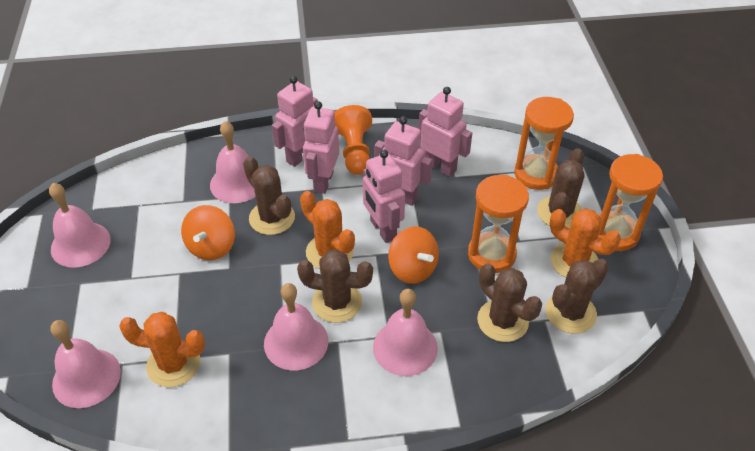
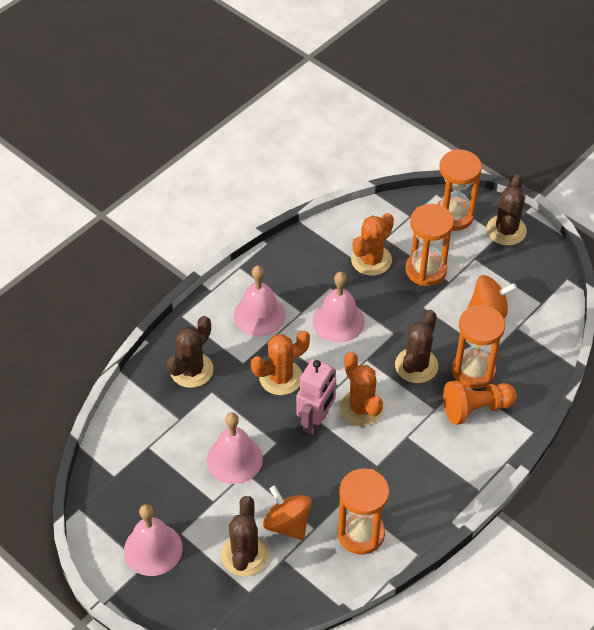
brown cactus: [243,156,295,235] [297,249,373,323] [477,264,542,342] [537,148,584,229] [545,259,609,334] = 5 -> [166,316,213,388] [221,496,269,576] [395,310,438,383] [486,174,527,245] = 4
orange hourglass: [468,175,529,273] [514,97,574,190] [598,154,663,251] = 3 -> [337,468,390,555] [405,204,454,286] [437,150,482,231] [452,305,505,389] = 4
pink bell: [49,183,111,267] [50,320,121,408] [210,121,255,203] [264,283,328,371] [373,289,438,376] = 5 -> [124,504,183,576] [207,412,263,484] [234,265,286,336] [313,272,365,343] = 4
pink robot: [272,76,318,167] [303,101,339,194] [363,150,405,243] [374,116,433,206] [418,87,472,177] = 5 -> [296,359,336,435] = 1

